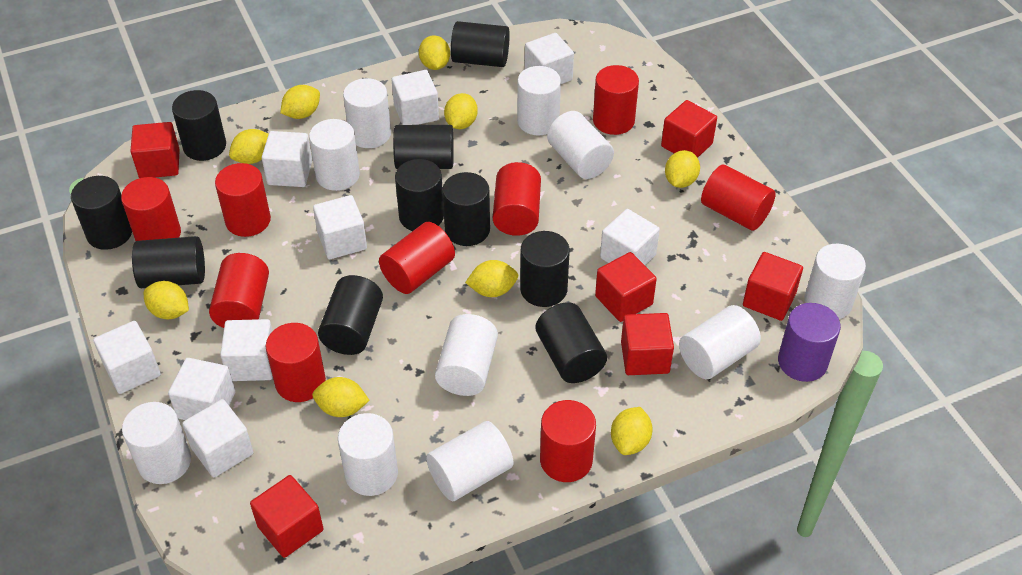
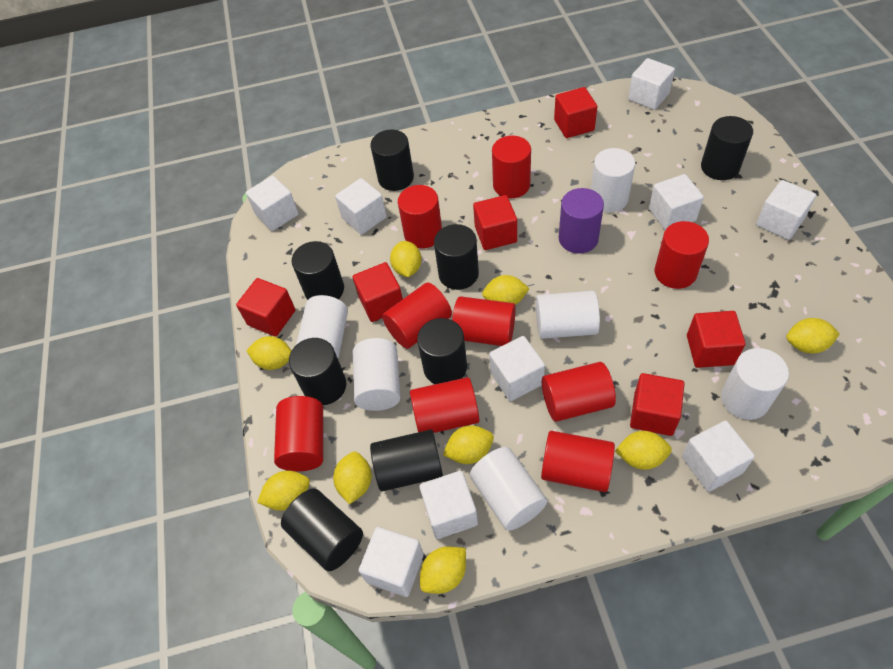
black cylinder: [71,176,132,250] [132,236,205,288] [172,90,226,161] [318,275,383,355] [393,125,454,169] [395,159,444,231] [442,172,490,246] [451,21,510,67] [520,231,570,307] [536,302,607,383] = 10 -> [281,489,363,571] [289,338,346,405] [292,241,344,300] [370,130,414,191] [370,430,443,491] [417,318,467,384] [434,224,479,290] [701,116,753,180] = 8
white cylinder: [122,402,191,484] [309,119,360,191] [338,413,398,496] [343,78,391,148] [426,421,513,501] [435,314,498,396] [517,66,561,135] [547,111,614,179] [679,305,761,379] [804,244,866,319] = 10 -> [296,295,348,358] [353,338,401,411] [470,447,547,531] [536,291,600,339] [591,148,635,212] [721,348,789,420] = 6

